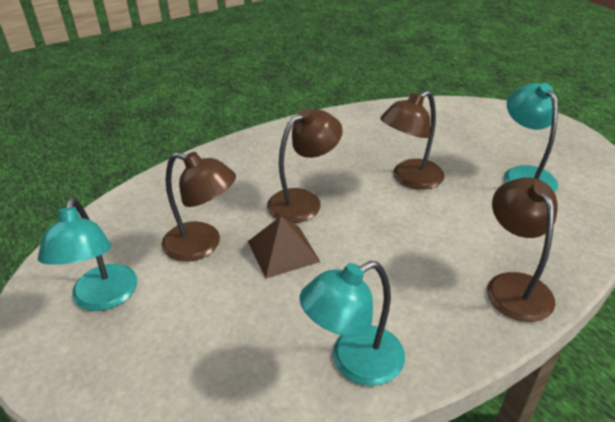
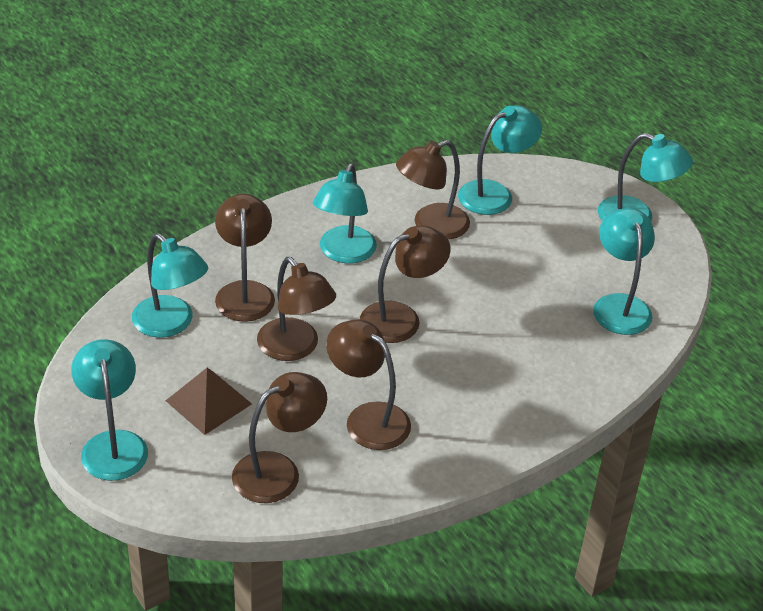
brown lamp: [162,152,236,262] [267,108,343,223] [380,91,445,190] [487,178,558,322] = 4 -> [215,194,275,322] [232,372,327,503] [257,257,336,361] [326,319,411,450] [360,225,451,343] [396,140,470,240] = 6
turquoise lamp: [38,197,137,311] [299,261,405,386] [504,83,558,193] = 3 -> [71,339,148,481] [132,233,208,338] [313,163,377,264] [458,105,542,215] [593,208,655,335] [598,133,693,221] = 6

